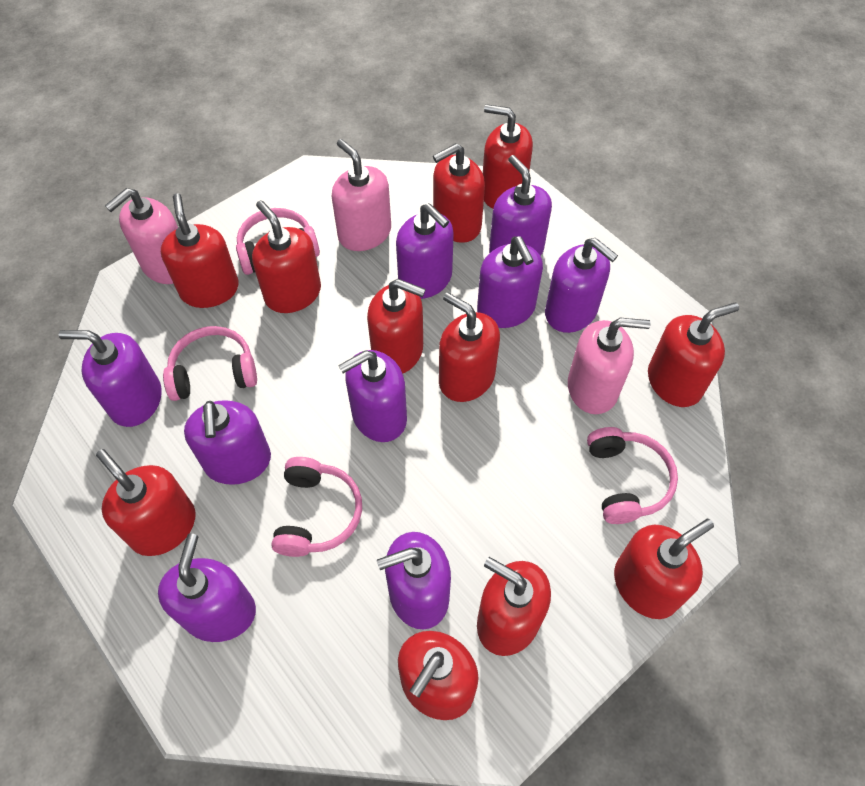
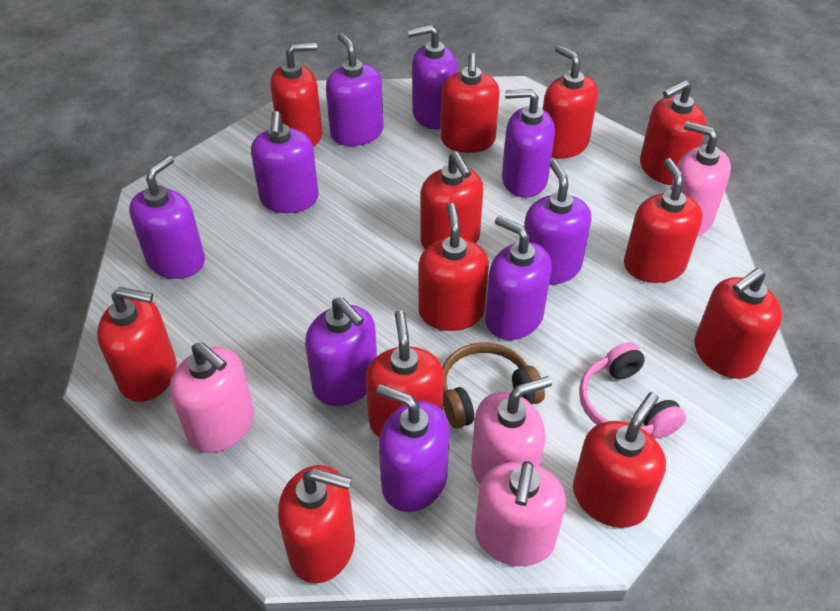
brown headphones: none = 0 -> [442,342,545,429] = 1
pink headphones: [163,326,257,401] [236,208,320,275] [271,457,362,557] [587,427,678,524] = 4 -> [579,342,686,438] = 1
pink soap dispenser: [105,188,178,284] [332,139,391,251] [568,318,651,414] = 3 -> [170,342,254,453] [471,376,552,484] [475,461,566,566] [670,121,731,236] = 4
red soap dispenser: [96,449,196,556] [161,193,239,308] [252,200,321,313] [367,279,426,374] [398,631,479,720] [433,143,485,243] [439,292,500,402] [477,557,551,656] [483,104,533,208] [614,519,714,619] [648,303,739,407] = 11 -> [97,287,177,402] [270,43,322,147] [278,465,355,583] [366,310,444,438] [419,203,489,331] [420,152,483,249] [440,53,500,153] [543,45,598,159] [573,392,666,528] [624,158,703,283] [640,80,706,185] [694,268,782,379] = 12

